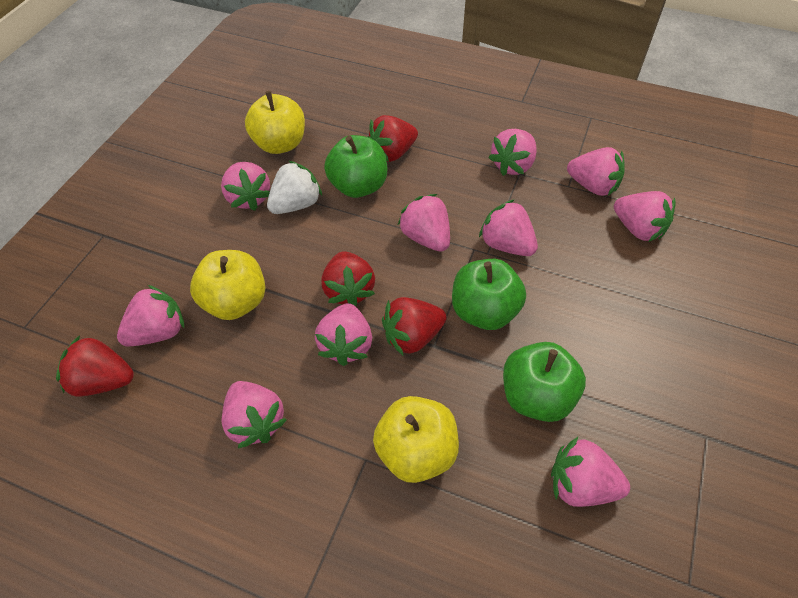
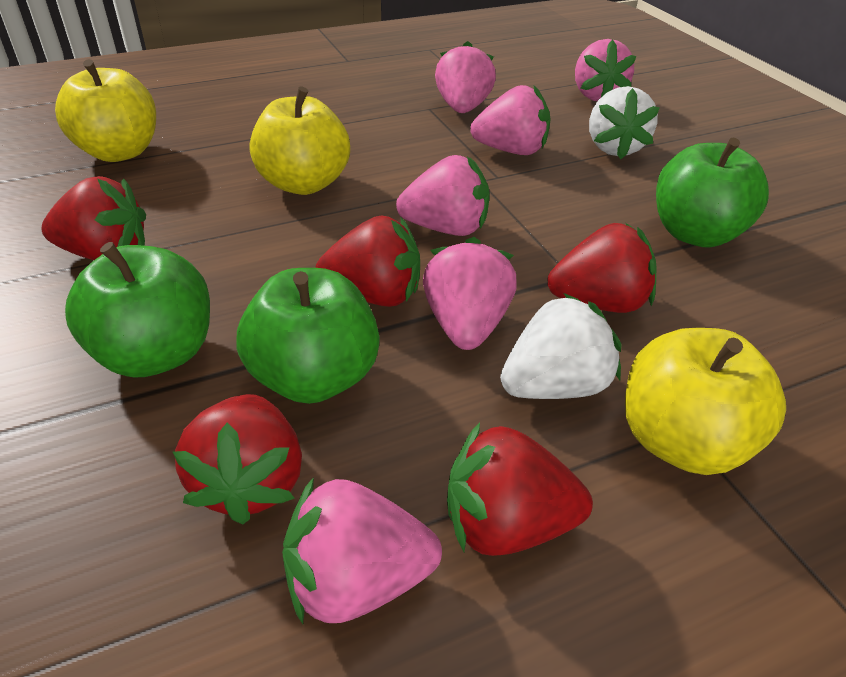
pink strawberry: [117,285,184,347] [221,162,270,211] [222,381,287,448] [315,303,372,366] [398,194,450,252] [479,200,538,256] [488,129,537,176] [551,437,630,507] [567,147,624,196] [614,191,676,242] = 10 -> [282,477,442,624] [396,155,490,236] [423,237,517,350] [435,41,496,113] [470,85,551,155] [575,39,636,101] = 6
red strawberry: [56,335,134,397] [321,251,375,306] [368,115,418,162] [382,297,447,356] = 4 -> [41,176,146,260] [173,394,302,525] [316,215,420,307] [447,422,593,556] [547,223,656,313] = 5
white strawberry: [267,161,322,214] = 1 -> [500,293,622,399] [589,86,660,159] = 2

